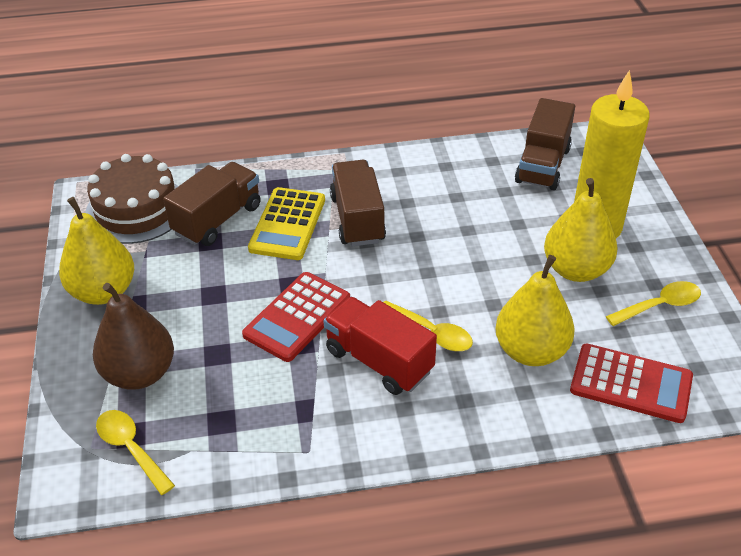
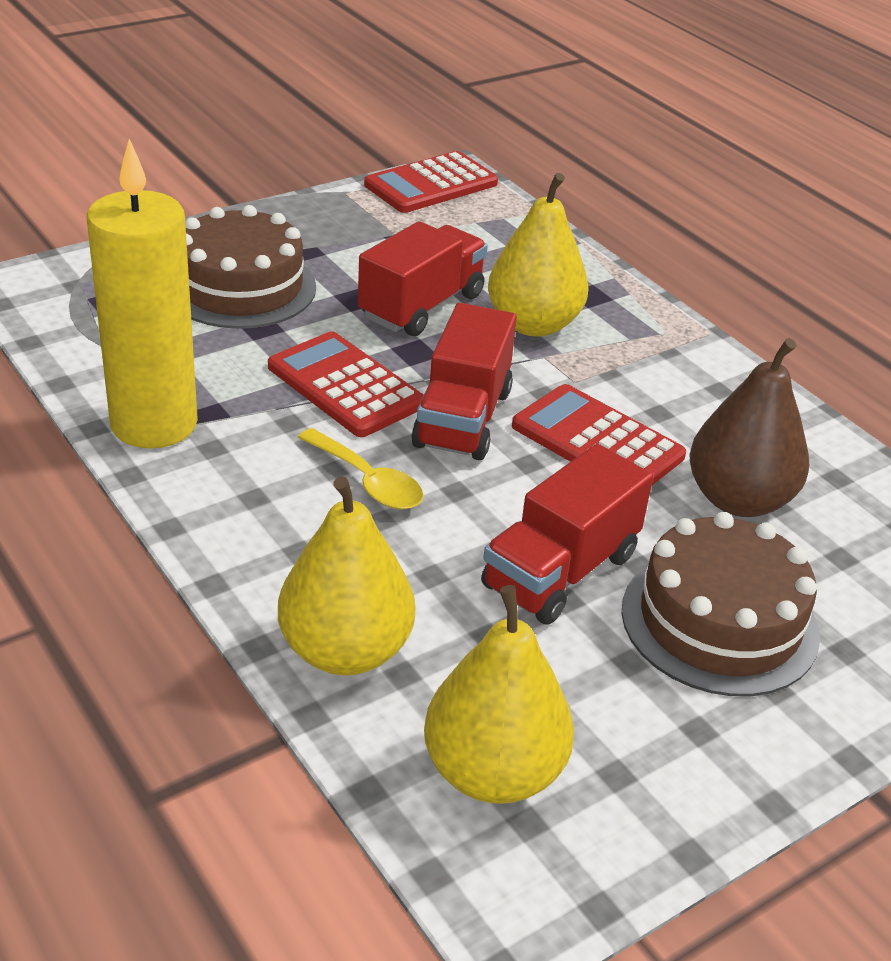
brown cake: [85,154,178,244] = 1 -> [185,205,316,329] [622,512,820,696] = 2
brown truck: [163,162,261,246] [330,160,386,246] [515,98,575,190] = 3 -> none = 0
red calculator: [242,272,350,362] [570,343,693,423] = 2 -> [268,331,424,437] [364,151,498,213] [512,384,686,485] = 3
red truck: [323,297,437,395] = 1 -> [358,221,488,336] [412,303,517,460] [481,444,653,625] = 3
yellow calculator: [248,187,325,260] = 1 -> none = 0
yellow spoon: [96,410,175,495] [383,301,473,351] [606,281,701,326] = 3 -> [298,428,424,509] = 1

